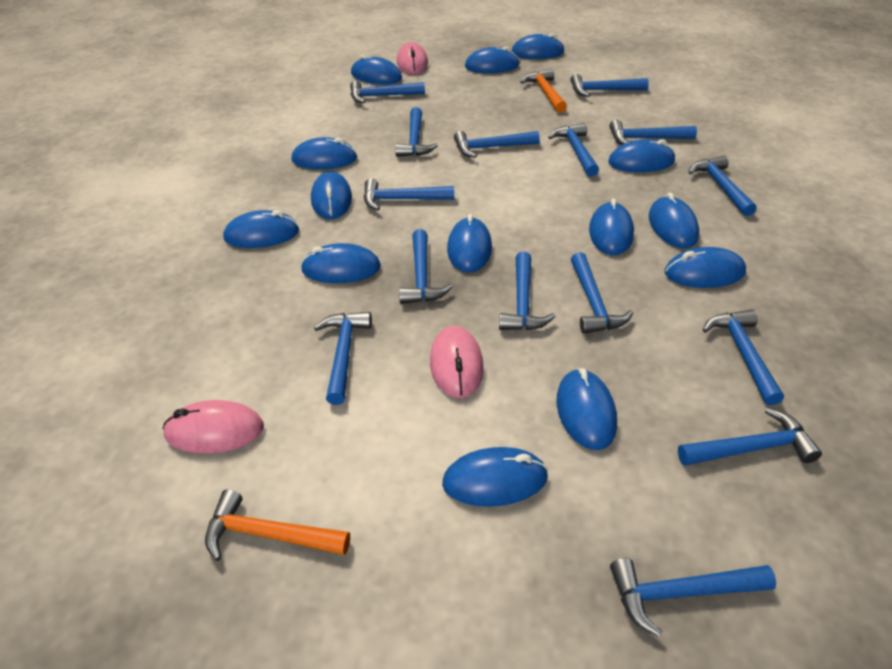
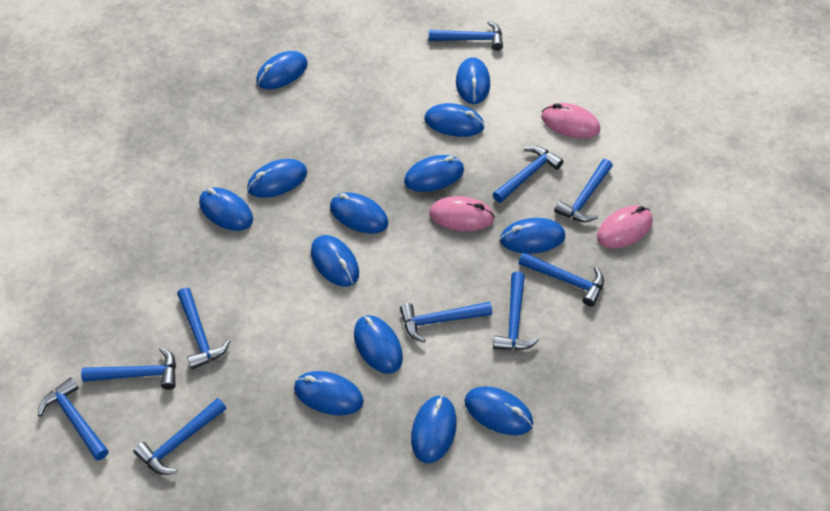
blue hammer: [314,312,372,405] [350,80,425,103] [364,178,454,210] [395,107,438,157] [399,229,453,304] [454,131,540,158] [499,252,555,330] [548,123,599,177] [570,74,649,97] [571,252,634,334] [609,120,697,145] [610,558,776,637] [678,408,822,466] [688,155,757,216] [703,309,784,405] = 15 -> [38,377,109,460] [81,347,176,390] [133,398,226,475] [177,288,230,370] [400,302,492,343] [429,21,503,51] [493,146,564,203] [493,272,540,350] [518,252,604,306] [554,159,613,222] = 10
blue mouse: [223,210,299,248] [292,137,357,169] [300,243,381,283] [311,171,352,219] [351,55,402,84] [442,447,548,507] [447,214,492,272] [465,46,519,73] [511,33,565,59] [556,368,617,450] [589,198,634,255] [608,139,676,172] [649,193,699,248] [665,247,746,288] = 14 -> [199,188,253,231] [247,159,307,198] [256,51,308,89] [294,371,364,415] [311,235,359,287] [330,192,388,234] [354,315,403,374] [404,155,464,192] [411,395,457,463] [424,103,485,137] [456,57,490,104] [464,386,533,435] [500,218,565,254] = 13
orange hammer: [205,489,350,561] [520,69,567,113] = 2 -> none = 0

